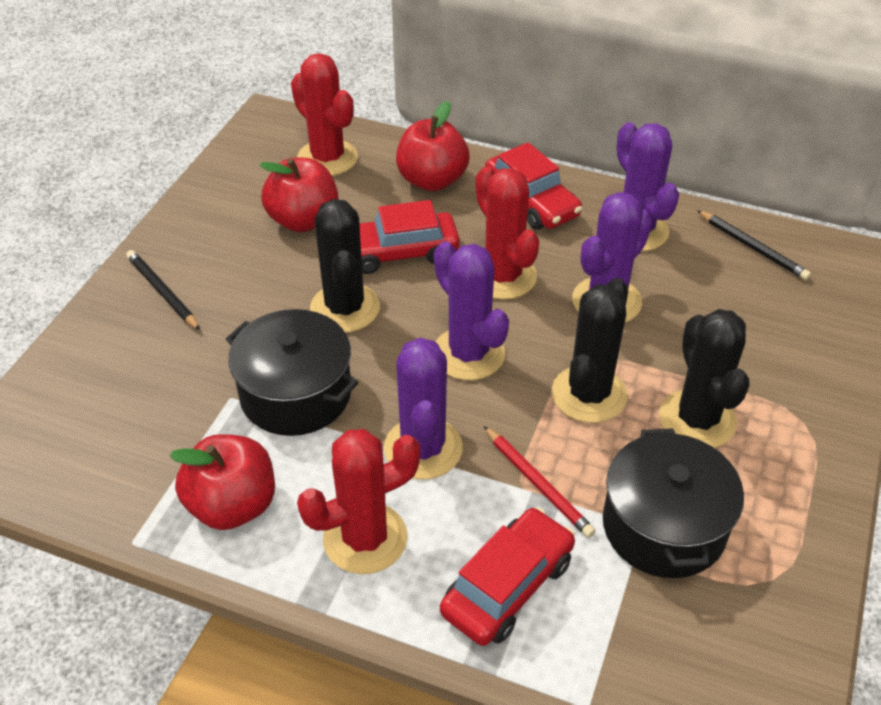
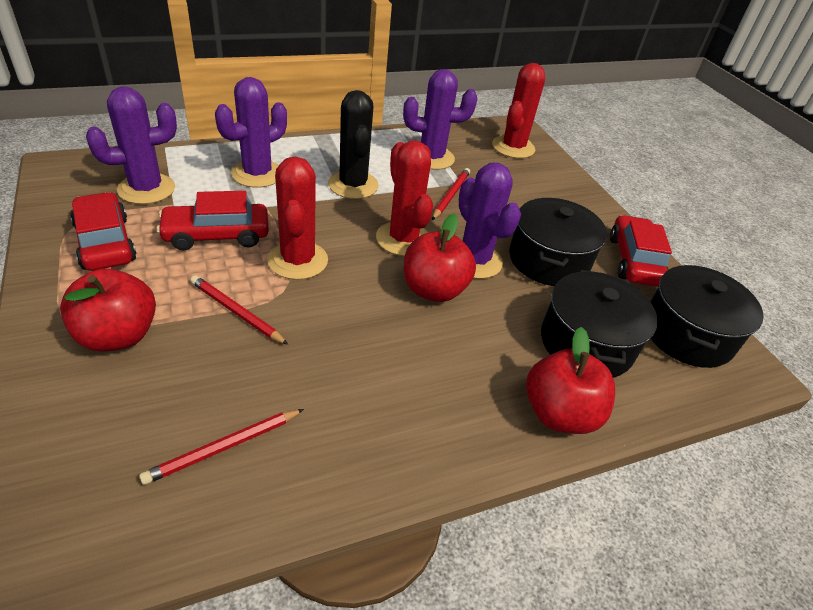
black cactus: [310,199,380,333] [552,278,628,423] [659,309,750,448] = 3 -> [328,90,379,199] = 1
black pencil: [126,250,200,330] [697,210,811,280] = 2 -> none = 0
black pot: [226,309,358,436] [603,428,744,578] = 2 -> [509,198,607,286] [541,270,658,378] [650,265,764,368] = 3
red pencil: [484,426,595,538] = 1 -> [139,409,304,485] [190,275,288,345] [432,168,470,220] = 3

